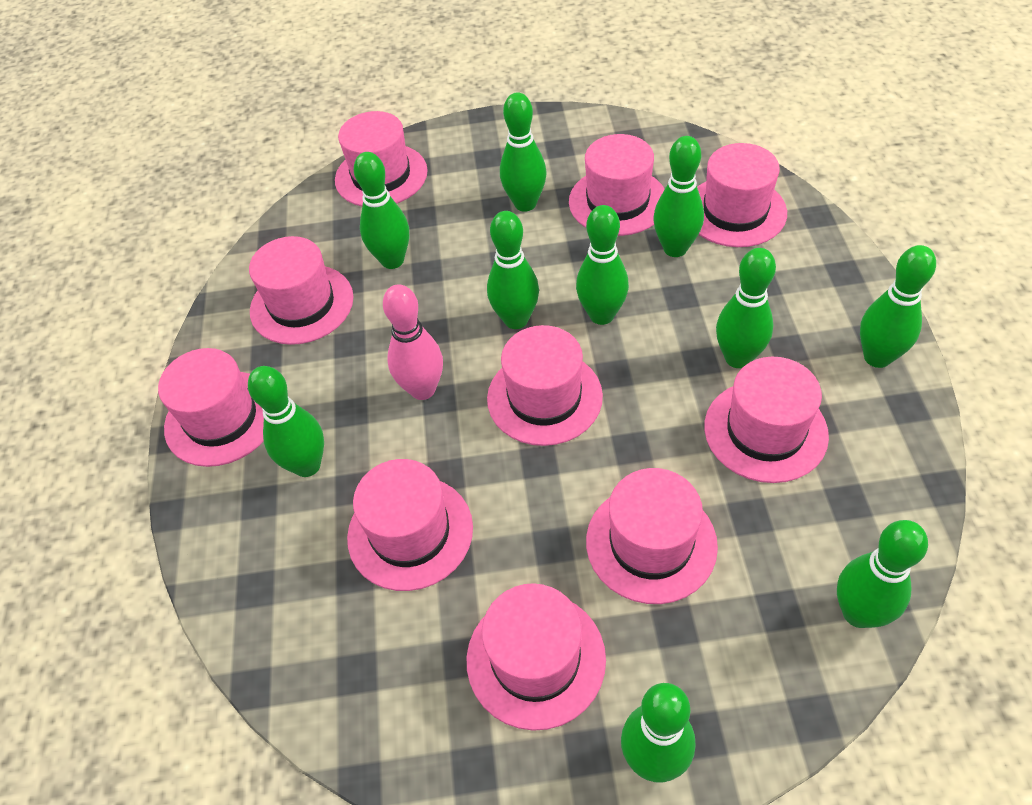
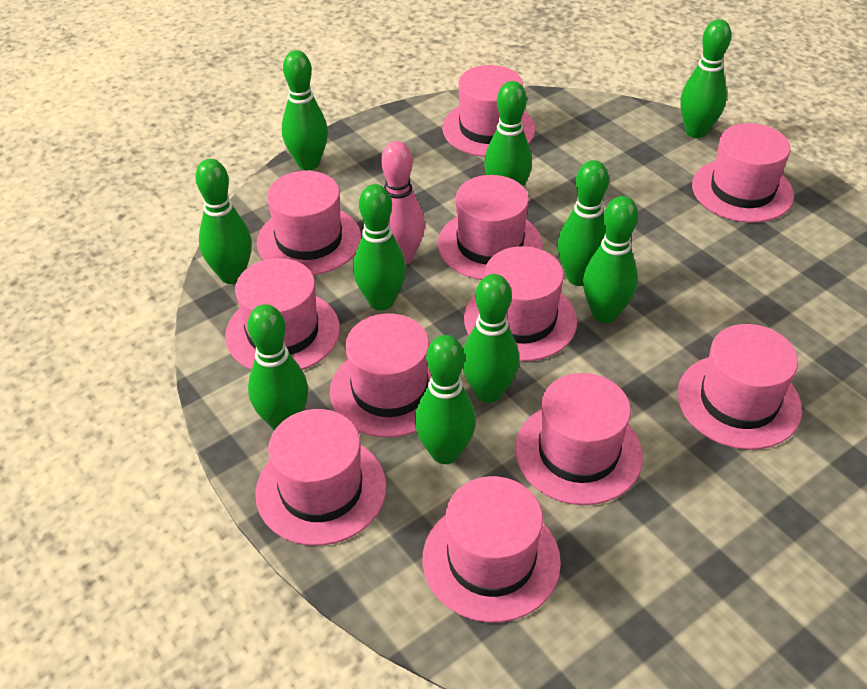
pink hat: [158,348,264,467] [249,236,353,345] [335,111,428,207] [347,459,473,591] [467,583,606,731] [487,325,603,446] [569,134,665,236] [586,468,718,604] [697,143,787,247] [704,357,829,483] = 10 -> [225,258,340,370] [255,409,386,546] [257,171,361,275] [330,314,431,437] [423,476,561,623] [438,175,543,280] [442,65,535,157] [464,246,577,362] [515,373,643,505] [678,324,802,450] [692,123,794,223] = 11

